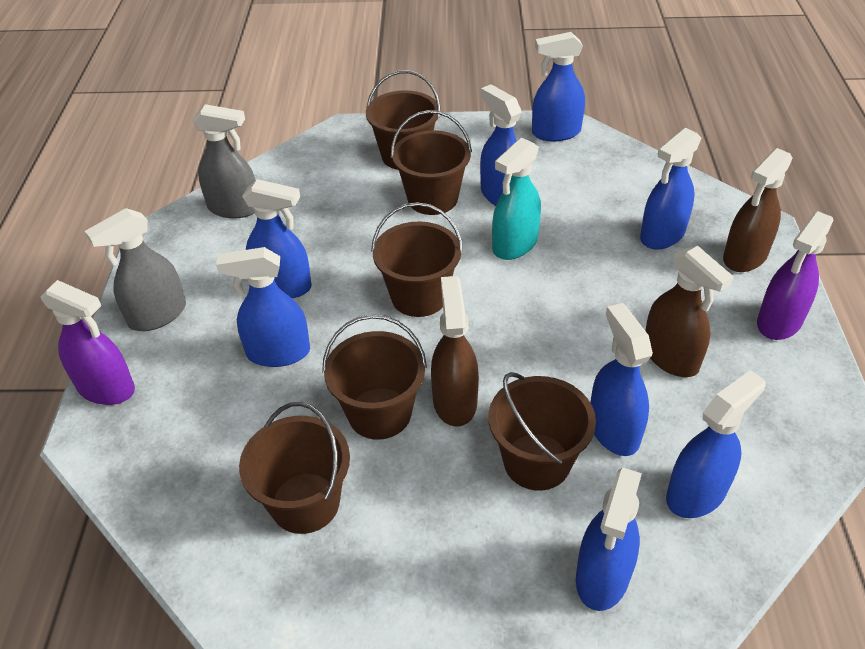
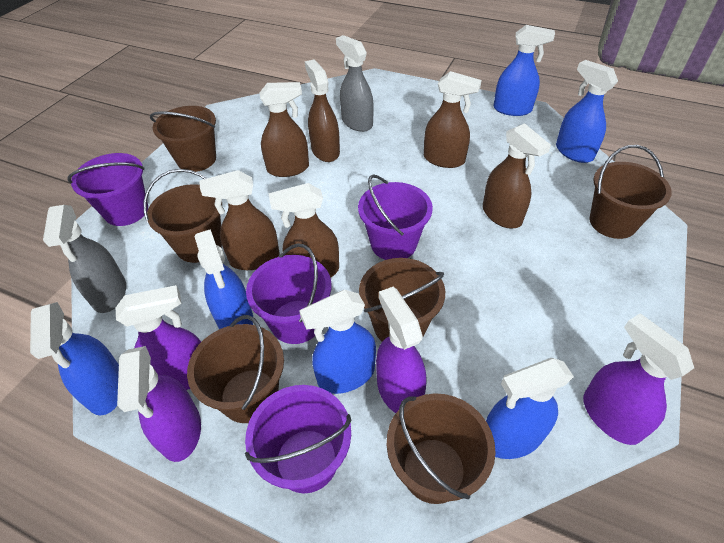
blue spray bottle: [216,247,310,367] [242,179,312,298] [480,84,522,206] [532,32,585,141] [576,467,642,611] [591,303,653,456] [640,127,701,249] [666,370,766,518] = 8 -> [30,302,119,415] [195,229,253,329] [299,290,376,394] [486,358,574,459] [493,25,555,116] [556,60,618,163] = 6
brown spray bottle: [431,276,479,427] [645,246,734,377] [723,148,793,272] = 3 -> [199,170,279,270] [260,82,309,177] [268,183,339,278] [305,59,340,162] [424,71,482,168] [483,123,551,229] = 6
purple bucket: none = 0 -> [68,153,148,226] [245,385,351,493] [246,243,331,344] [358,174,433,260] = 4
purple spray bottle: [40,280,135,405] [757,211,834,340] = 2 -> [116,285,201,390] [117,346,201,462] [376,287,427,413] [583,313,694,445] = 4
turquoise spray bottle: [492,137,541,260] = 1 -> none = 0

